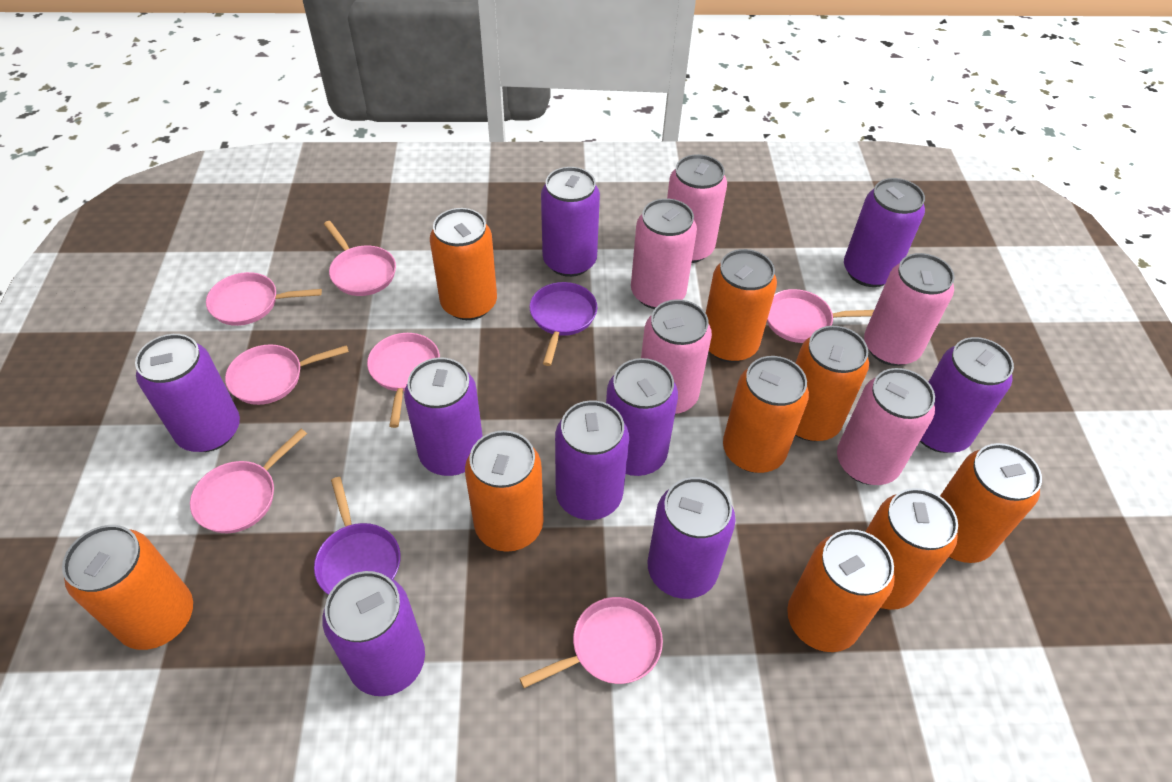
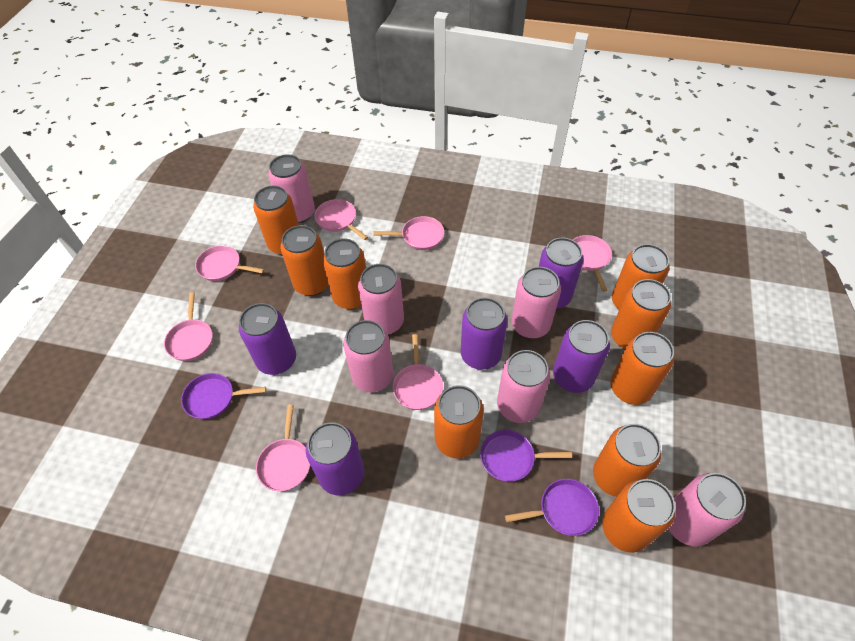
pink can: [631,198,697,309] [641,299,712,414] [667,154,727,263] [837,368,935,485] [864,253,955,366] = 5 -> [268,154,315,223] [343,320,393,392] [358,264,404,334] [497,350,550,423] [511,267,561,338] [668,473,746,547] = 6
purple can: [135,334,240,452] [322,571,425,696] [404,358,483,476] [541,167,600,277] [555,400,629,520] [606,358,678,476] [648,477,735,599] [844,178,925,287] [920,337,1014,453] = 9 -> [239,303,296,375] [306,422,364,495] [461,298,507,370] [539,237,584,309] [553,320,610,393] = 5
purple pan: [314,477,401,595] [530,282,597,366] = 2 -> [181,373,266,419] [480,430,572,482] [505,479,599,536] = 3

